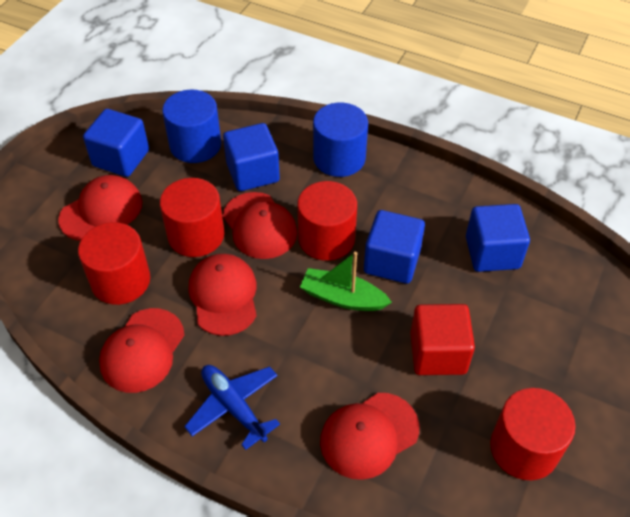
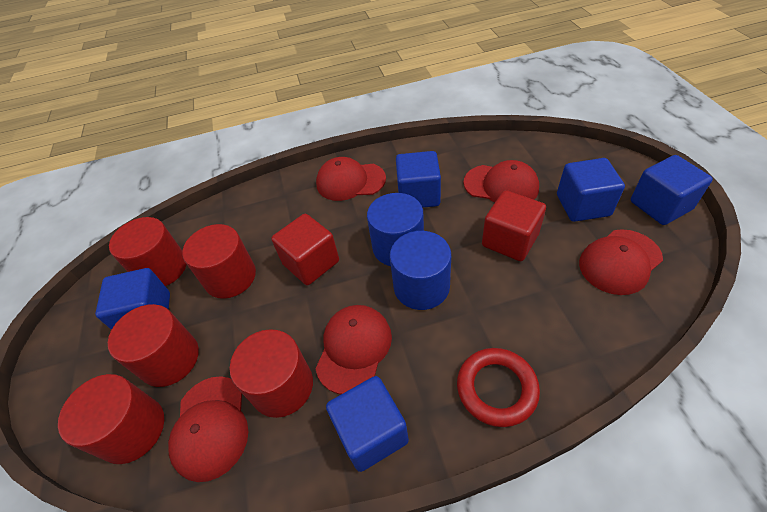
blue cube: [83,109,149,177] [223,123,280,191] [364,210,425,284] [466,204,530,272] = 4 -> [95,268,170,330] [326,376,409,472] [396,151,441,208] [557,158,625,222] [631,155,713,225] = 5
blue plane: [184,365,280,450] = 1 -> none = 0
green boat: [300,252,392,311] = 1 -> none = 0
red cube: [410,304,475,375] = 1 -> [271,214,339,285] [482,190,546,261] = 2
red cylinder: [78,222,150,305] [160,178,225,257] [297,181,357,261] [490,388,576,480] = 4 -> [58,374,164,464] [108,304,199,387] [109,217,187,286] [182,224,256,299] [230,329,313,418] = 5
red ring: none = 0 -> [457,348,540,427] = 1

